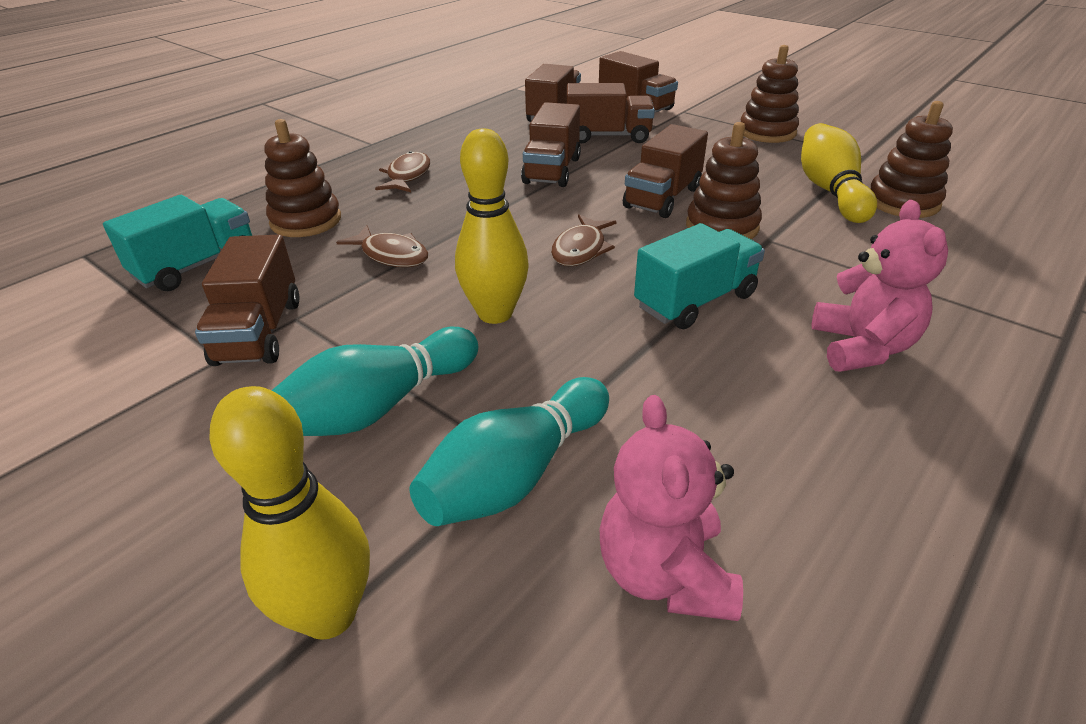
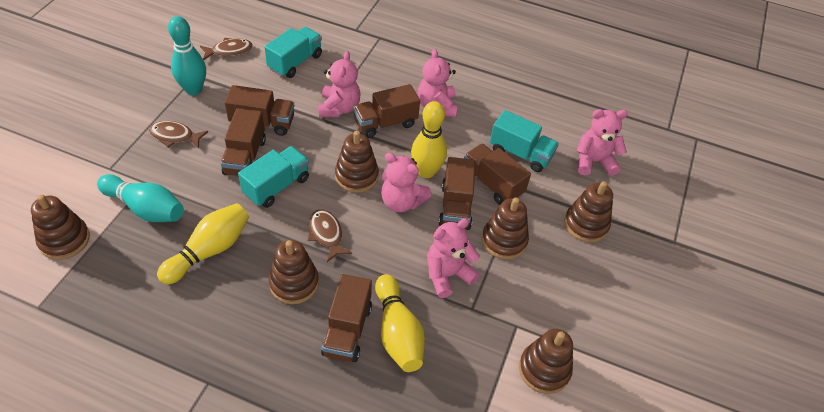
brown stacking toy: [264,119,341,237] [686,122,762,239] [741,45,799,143] [871,101,953,218] = 4 -> [31,194,90,260] [269,240,319,304] [335,131,379,193] [482,198,529,260] [519,329,573,394] [564,181,613,243] = 6
pink teddy bear: [599,395,743,621] [812,200,948,372] = 2 -> [318,51,360,118] [381,153,431,212] [418,49,458,117] [427,218,480,298] [577,109,628,176] = 5
turquoise truck: [103,195,252,291] [634,223,765,329] = 2 -> [238,146,309,208] [264,27,322,78] [490,110,559,172] = 3

